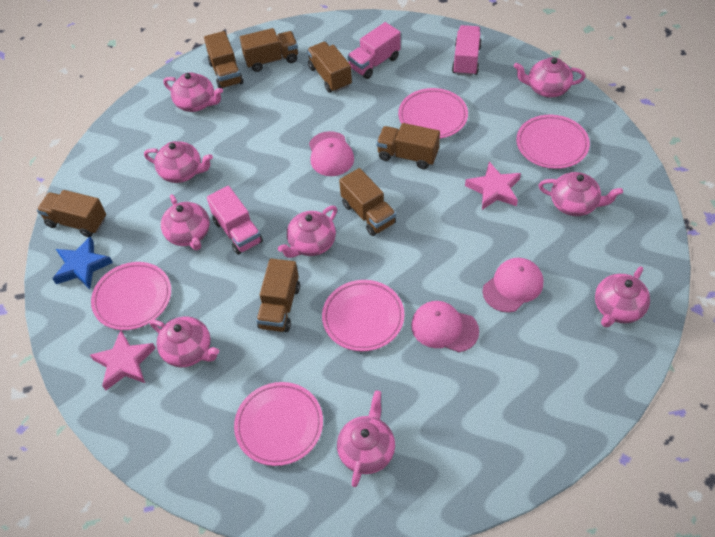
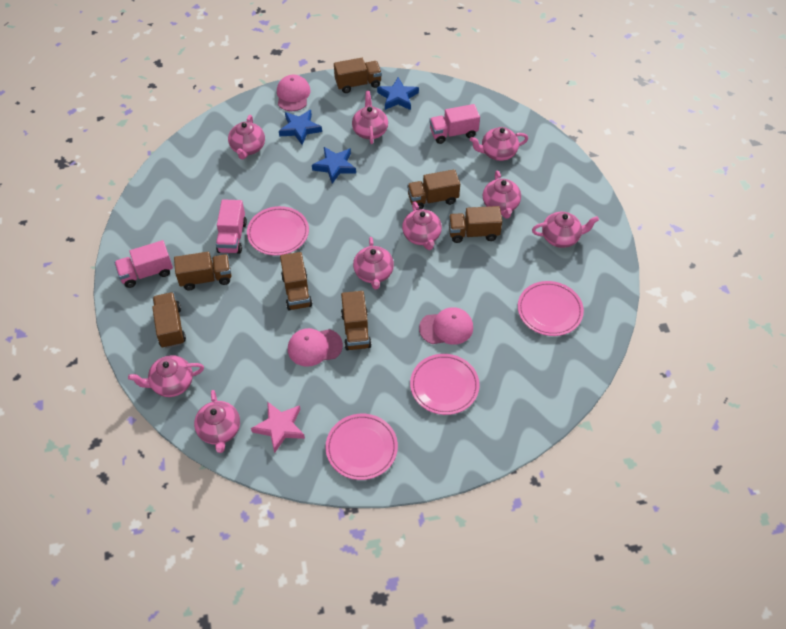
blue star: [53,236,113,289] = 1 -> [279,110,322,145] [312,147,356,184] [377,77,419,110] = 3
pink plate: [91,262,171,330] [234,382,323,466] [322,280,404,351] [398,88,468,139] [516,115,590,169] = 5 -> [247,206,309,256] [325,414,398,480] [410,354,480,415] [518,281,584,336] = 4
pink star: [90,330,156,391] [465,161,521,210] = 2 -> [251,401,305,453] = 1

